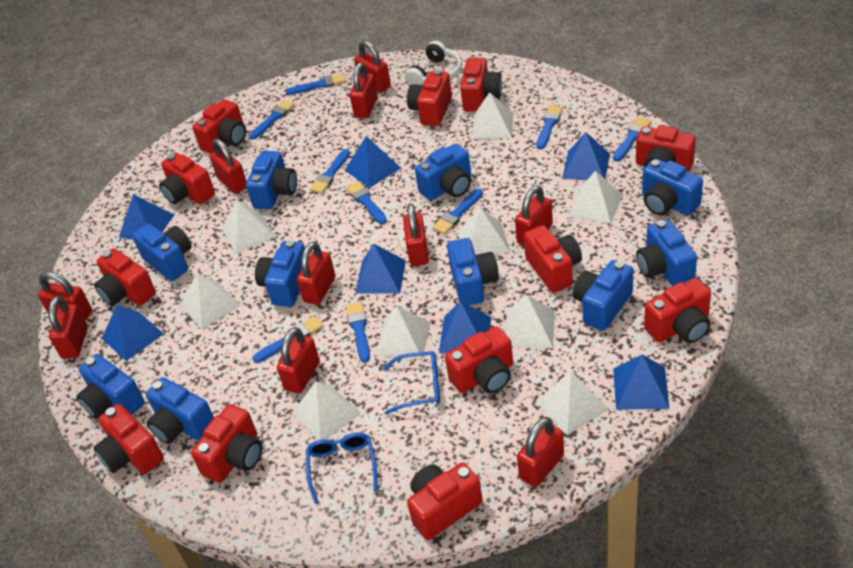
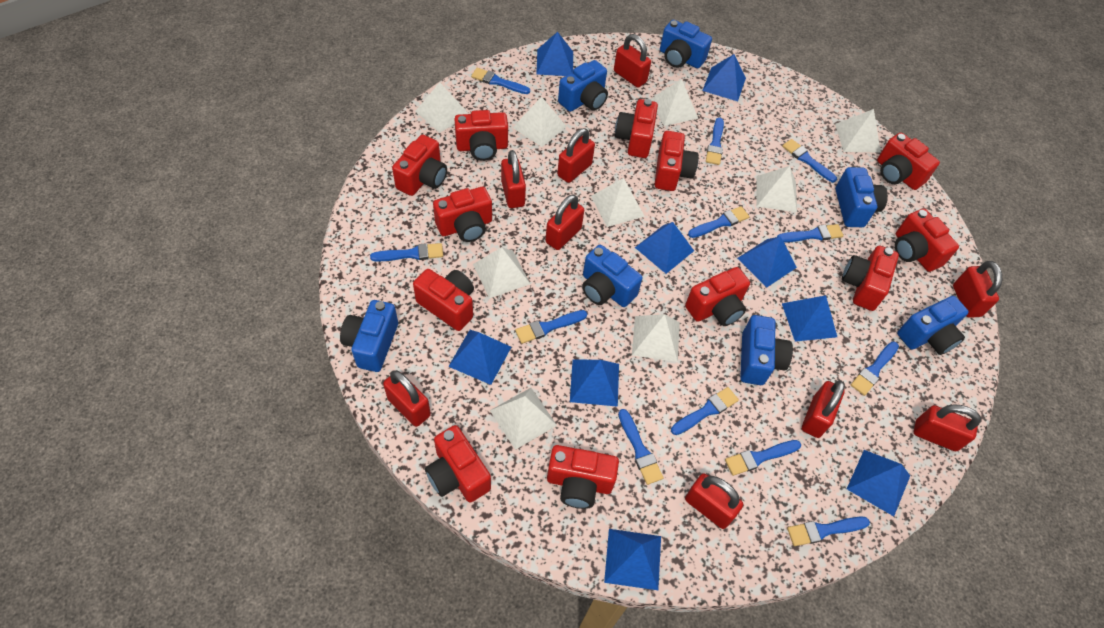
blue brush: [249,100,295,139] [252,316,323,363] [286,73,346,95] [310,149,350,194] [346,181,387,224] [346,302,370,363] [432,189,483,234] [537,105,563,149] [613,117,651,161] = 9 -> [370,243,443,261] [471,68,530,94] [515,310,587,344] [618,409,664,485] [671,387,739,435] [688,206,749,238] [706,118,724,165] [725,440,801,476] [777,224,844,243] [782,139,837,182] [787,516,870,546] [851,341,899,396] = 12
blue camera: [76,354,145,419] [132,224,192,281] [146,377,214,444] [246,151,297,209] [255,240,305,307] [415,143,471,201] [447,238,499,305] [573,260,633,331] [636,219,697,286] [642,159,703,216] = 10 -> [340,300,398,372] [558,60,608,112] [582,245,643,307] [660,20,712,68] [740,315,793,385] [835,167,888,227] [897,296,968,355] = 7
blue glasses: [306,433,378,504] [383,351,440,414] = 2 -> none = 0
blue pyramid: [102,305,164,361] [119,194,174,240] [345,136,401,188] [355,243,406,294] [439,301,491,353] [562,132,610,180] [613,354,669,410] = 7 -> [448,330,511,385] [536,32,573,76] [570,360,619,407] [604,529,661,590] [635,222,694,274] [702,54,746,101] [737,236,797,287] [782,295,837,342] [847,450,910,516] = 9
red padlock: [38,272,92,321] [49,296,88,359] [210,138,247,194] [277,327,320,394] [297,242,335,305] [350,62,378,118] [354,40,391,93] [403,203,429,266] [515,185,553,245] [517,417,564,487] = 10 -> [383,370,431,427] [501,150,526,208] [545,194,584,250] [557,128,595,183] [614,34,651,88] [685,473,743,529] [802,380,845,438] [914,404,981,451] [953,261,1002,318] = 9
white headphones: [405,41,462,85] = 1 -> none = 0

